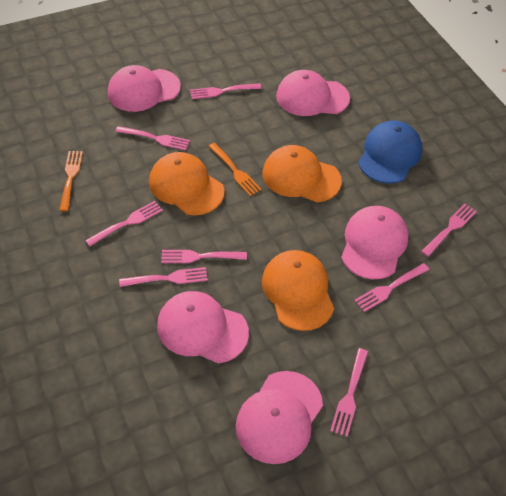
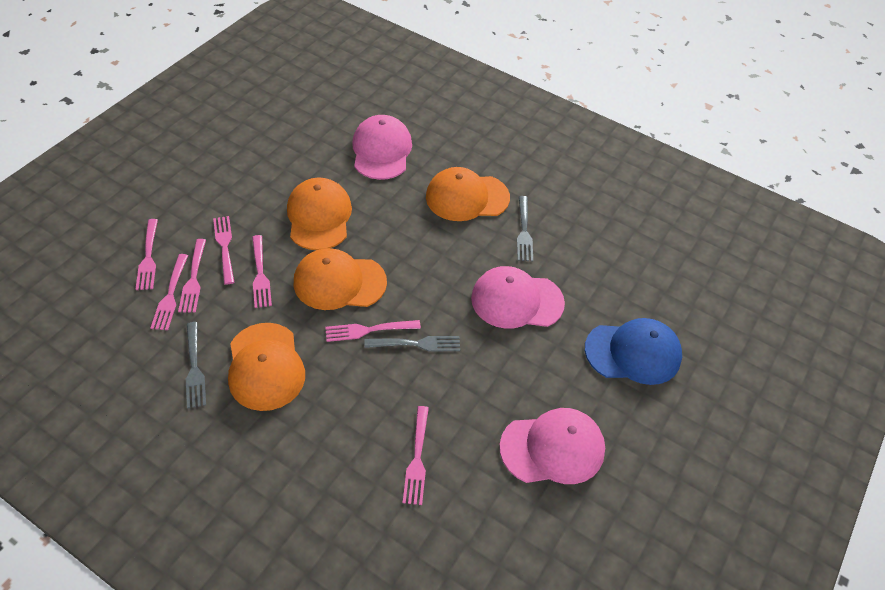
grey fork: none = 0 -> [186,322,206,409] [364,336,460,352] [517,196,533,262] = 3
orange cap: [149,152,224,215] [262,250,334,331] [263,145,342,202] = 3 -> [228,323,305,411] [287,177,352,250] [294,248,387,310] [426,167,510,221] = 4
orange fork: [59,151,83,211] [208,143,262,196] = 2 -> none = 0
pink cap: [108,65,181,112] [157,291,249,363] [236,371,323,464] [276,70,350,116] [341,206,409,279] = 5 -> [352,115,412,180] [471,266,565,329] [500,408,605,484] = 3
pink fork: [85,201,163,246] [115,126,190,150] [119,267,208,287] [161,250,247,263] [190,83,262,99] [330,348,368,437] [354,263,429,312] [421,204,477,257] = 8 -> [136,219,158,290] [150,254,188,330] [178,239,206,312] [213,216,234,285] [252,235,272,308] [325,320,421,342] [403,406,429,505] = 7

